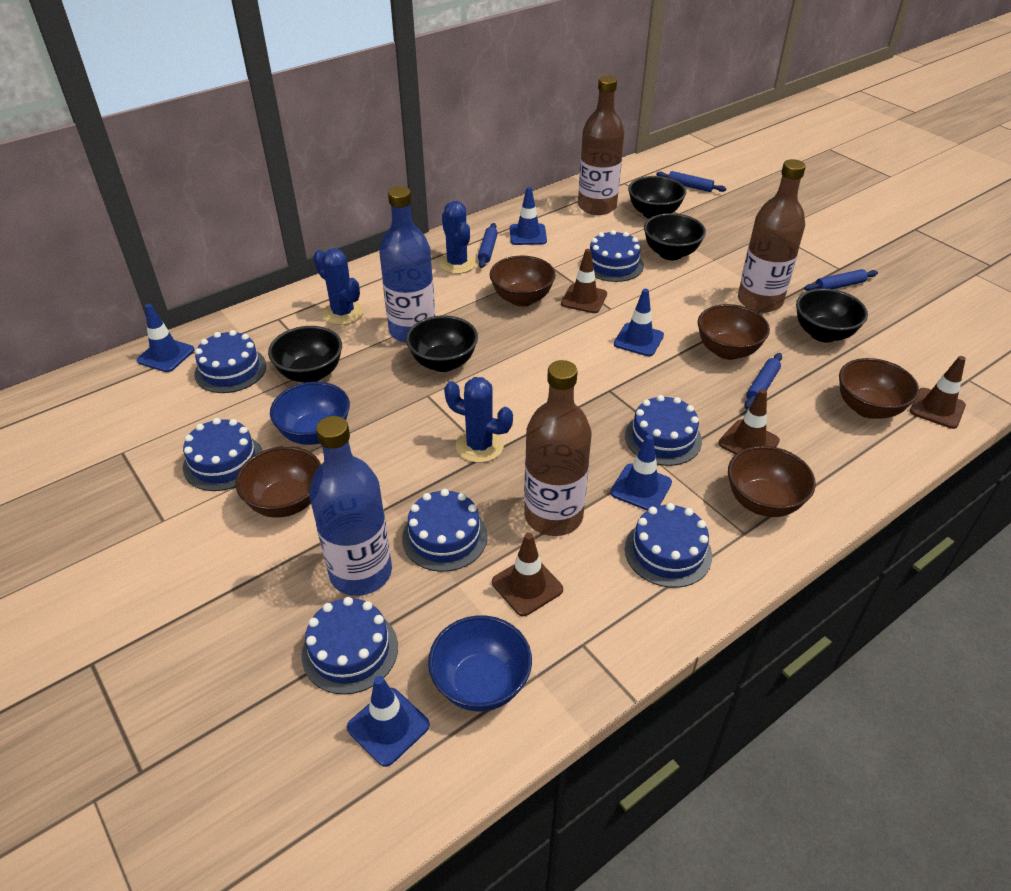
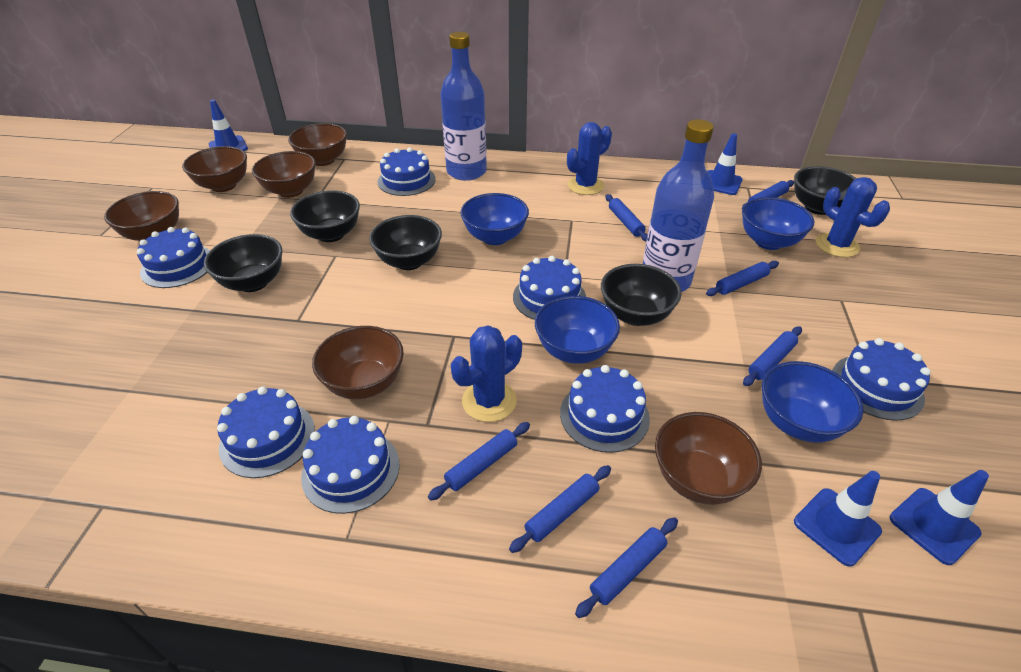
blue bowl: [270,382,350,445] [428,615,532,711] = 2 -> [460,193,529,245] [535,296,620,364] [742,197,815,250] [762,361,863,443] = 4
blue rolling pin: [478,223,498,268] [656,171,726,192] [744,353,782,409] [804,269,878,291] = 4 -> [428,422,530,501] [509,465,611,553] [575,517,678,618] [606,194,648,241] [706,261,779,296] [742,180,794,208] [743,326,802,386] = 7
blue traffic cone: [137,304,194,372] [347,676,430,767] [510,187,547,245] [610,434,672,511] [614,289,664,356] = 5 -> [208,100,248,151] [707,133,743,195] [794,471,882,567] [890,470,989,565] = 4
brown bottle: [524,360,591,536] [578,76,624,215] [738,159,806,312] = 3 -> none = 0
brown bowl: [236,446,321,518] [490,256,556,307] [698,304,770,360] [728,446,816,517] [839,358,919,419] = 5 -> [104,191,179,241] [182,146,247,192] [252,151,316,198] [288,123,347,166] [312,326,404,399] [655,412,762,505] = 6
brown traffic cone: [492,533,563,616] [561,249,607,313] [719,389,780,455] [910,356,966,429] = 4 -> none = 0

